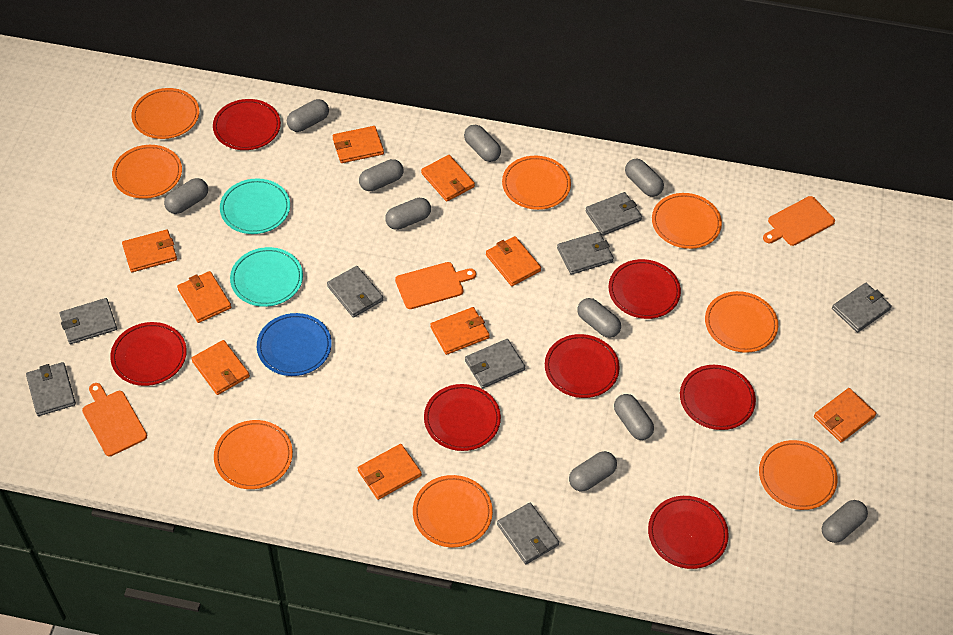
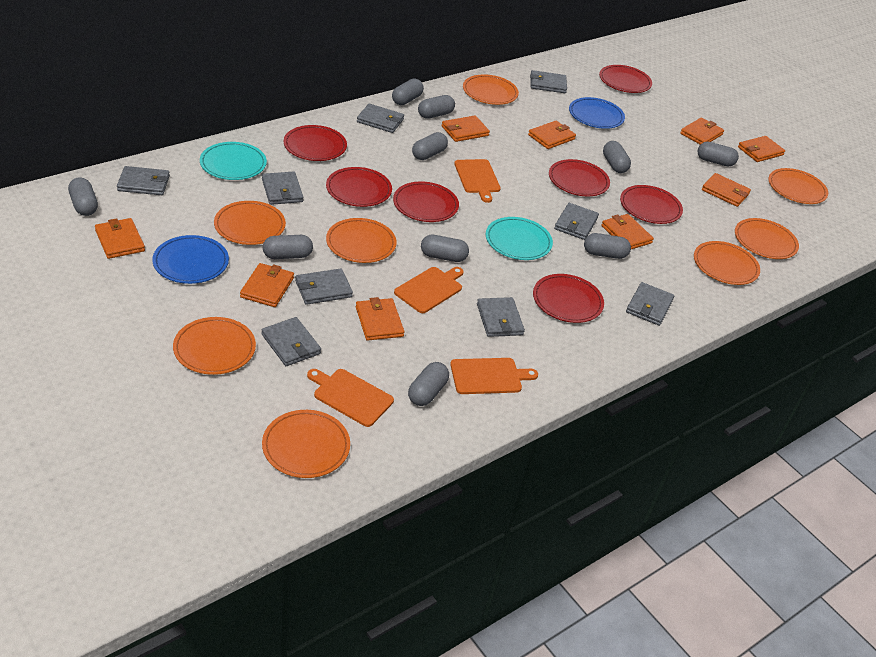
blue plate: [257,313,332,376] = 1 -> [152,235,229,284] [569,97,625,129] = 2
grey wallet: [26,362,76,416] [60,298,117,344] [327,266,383,318] [465,339,525,388] [497,503,559,564] [557,232,614,275] [585,192,642,236] [832,283,892,332] = 8 -> [117,166,170,195] [261,317,321,366] [262,172,303,205] [295,268,353,305] [357,104,404,133] [477,297,525,337] [530,70,567,93] [554,203,599,240] [626,282,674,326] = 9
orange cutting board: [82,383,147,456] [395,262,476,309] [763,196,835,246] = 3 -> [307,369,394,427] [394,267,464,313] [450,358,538,394] [454,159,501,203] = 4

